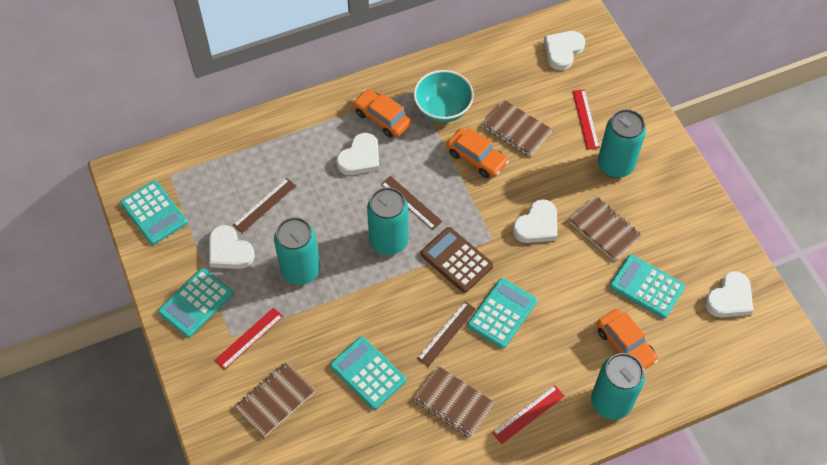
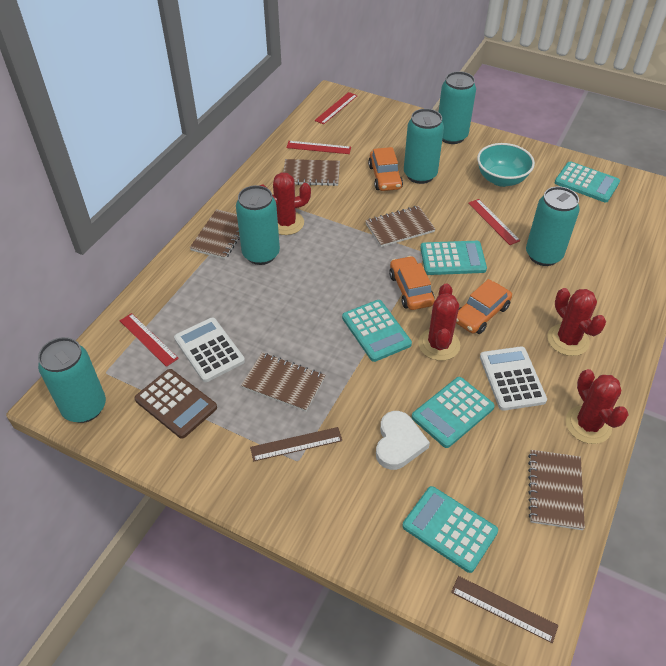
brown notebook: [235,361,315,437] [413,366,495,437] [482,99,553,157] [568,195,642,261] = 4 -> [190,209,240,259] [241,353,325,412] [283,159,340,186] [365,206,435,247] [528,450,585,530] = 5
brown ruler: [233,178,296,233] [381,176,443,230] [417,301,476,367] = 3 -> [250,427,342,461] [451,576,558,643] = 2
red cactus: none = 0 -> [260,172,311,235] [418,283,460,361] [548,288,606,356] [565,369,629,444] = 4
red ruler: [215,308,283,370] [492,385,564,444] [572,89,600,150] = 3 -> [120,313,179,367] [286,141,351,154] [314,92,358,124] [468,199,520,245] = 4
turquoise can: [274,217,320,285] [367,187,409,255] [591,353,645,420] [598,109,646,178] = 4 -> [38,337,106,423] [236,185,280,265] [404,109,444,184] [439,71,476,144] [526,186,580,266] = 5
white calculator: none = 0 -> [174,317,245,382] [480,346,547,411] = 2
white heart: [209,225,255,269] [336,133,379,175] [513,199,557,243] [544,31,585,70] [705,271,753,317] = 5 -> [376,411,430,470] = 1

